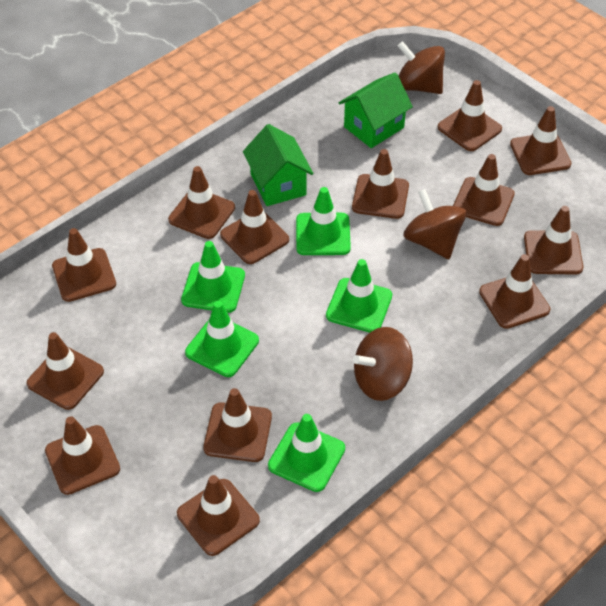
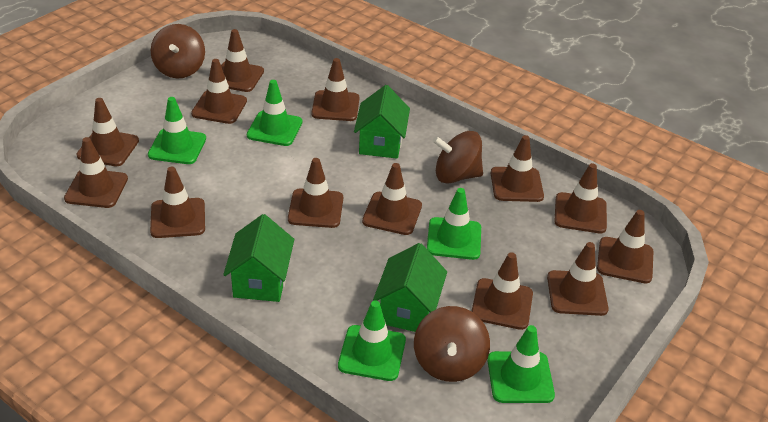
green house: [243,124,313,206] [339,72,413,148] = 2 -> [223,214,294,302] [354,85,410,159] [373,243,447,332] = 3

